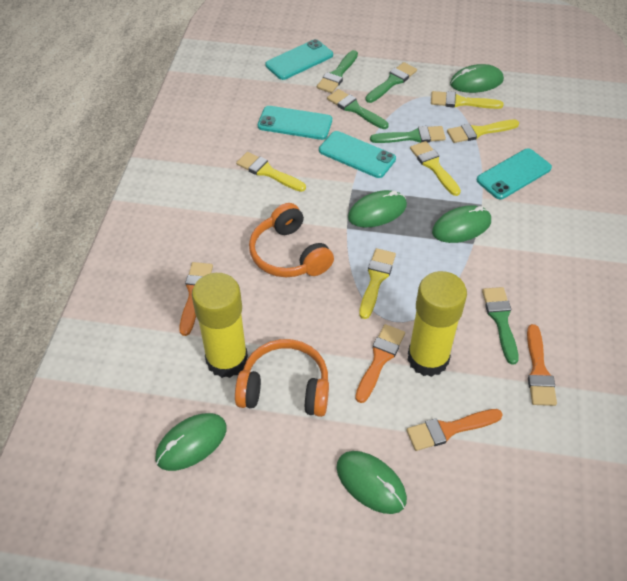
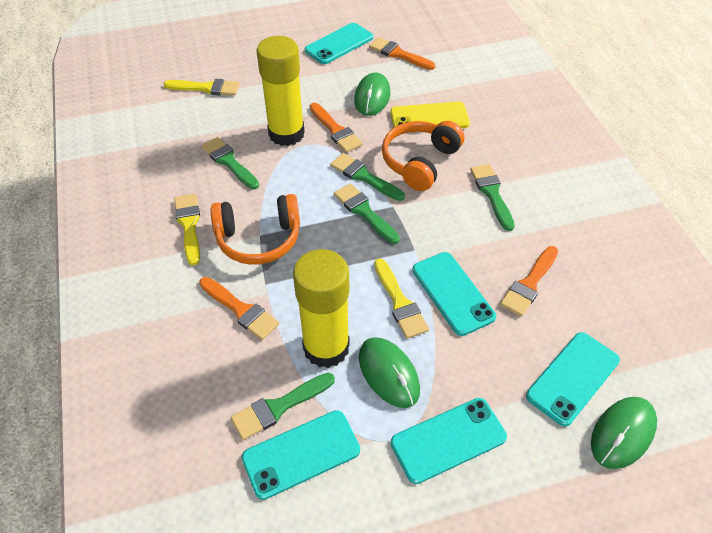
green mouse: [155,413,227,471] [336,451,407,514] [348,190,407,227] [432,205,491,243] [450,64,504,93] = 5 -> [354,73,390,116] [359,337,420,408] [591,397,657,469] = 3
turquoise phone: [258,106,332,140] [265,39,333,80] [319,131,396,178] [477,149,552,200] = 4 -> [242,410,360,500] [305,23,373,64] [391,398,507,484] [412,252,496,336] [526,332,620,427] = 5
yellow brush: [236,152,306,192] [359,248,396,319] [410,141,461,196] [431,91,504,109] [447,120,519,143] = 5 -> [164,79,240,96] [174,194,200,266] [374,258,429,339] = 3
yellow phone: none = 0 -> [390,102,470,133] = 1

